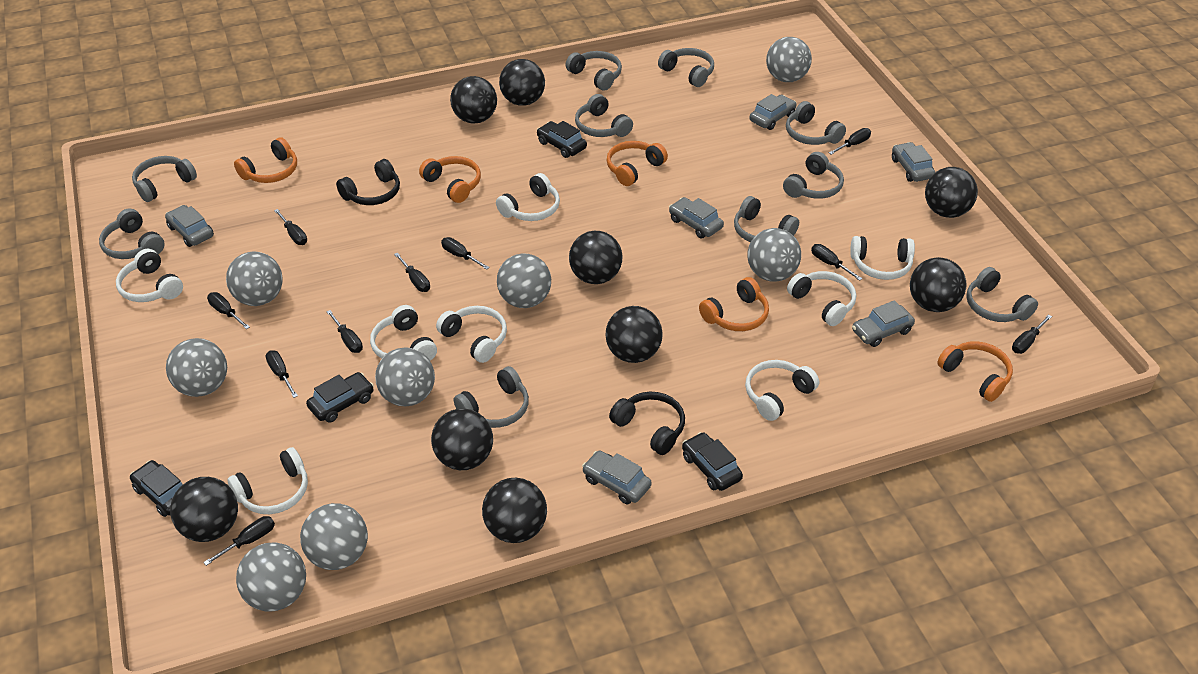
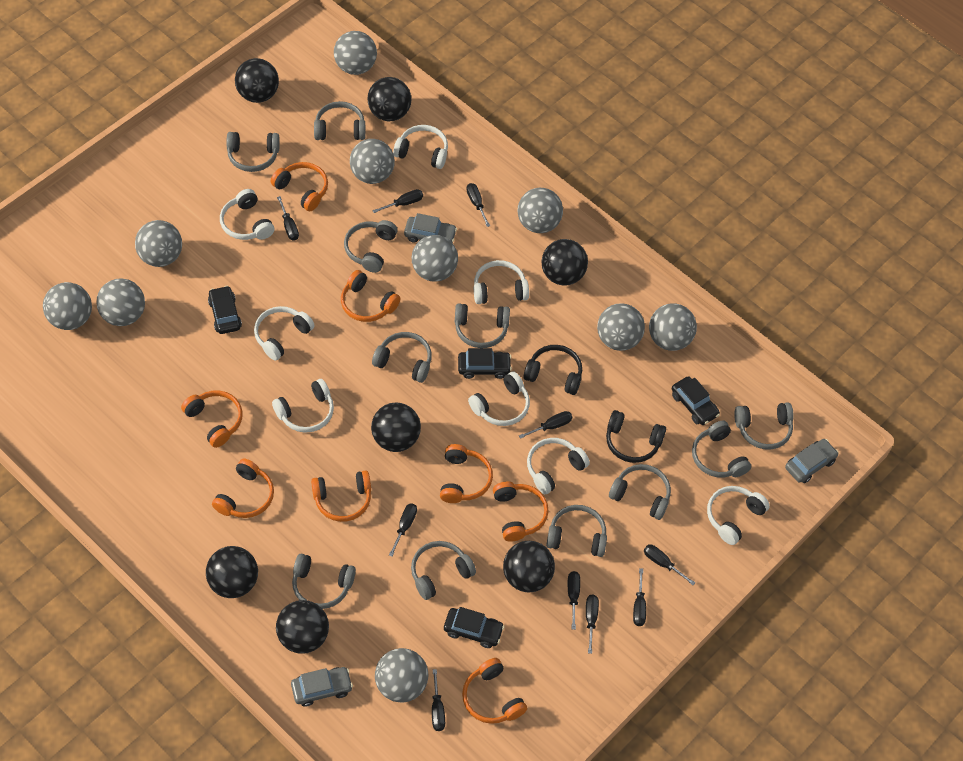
black ball: [170,477,238,542] [431,409,493,470] [450,76,497,124] [482,478,547,543] [499,59,545,106] [569,231,623,284] [606,306,663,363] [910,257,966,312] [925,167,978,218] = 9 -> [206,546,258,598] [235,58,279,103] [276,600,329,654] [367,77,411,121] [371,403,421,452] [503,541,555,592] [542,239,588,285] = 7
grey ball: [166,338,227,397] [226,251,283,306] [236,542,306,612] [300,503,368,570] [375,347,435,406] [497,253,551,308] [747,228,801,282] [766,37,812,82] = 8 -> [43,282,92,330] [96,278,145,326] [135,220,182,267] [334,31,377,75] [350,139,395,184] [375,648,428,703] [412,235,458,282] [518,188,563,233] [597,303,645,351] [649,303,697,351] = 10
grey car: [165,205,214,247] [582,450,652,504] [669,197,724,238] [749,94,796,130] [852,300,915,347] [892,142,935,182] = 6 -> [291,667,353,707] [404,213,457,243] [785,439,839,483] = 3
grey headphones: [99,208,165,259] [132,156,197,202] [454,366,529,428] [566,51,622,91] [575,94,633,137] [658,48,714,87] [734,196,799,242] [783,152,844,199] [786,101,846,145] [966,267,1038,322] = 10 -> [227,132,280,172] [292,554,356,609] [314,101,366,140] [344,220,398,273] [372,332,432,383] [411,541,476,600] [455,303,510,348] [546,505,607,557] [609,464,671,520] [692,420,751,477] [734,402,794,450] = 11
orange headphones: [234,137,297,183] [419,156,481,203] [607,141,668,186] [699,277,769,331] [937,341,1013,402] = 5 -> [181,391,243,448] [212,459,274,518] [271,162,328,211] [311,470,371,522] [341,270,401,322] [440,444,493,503] [462,658,527,724] [493,482,549,542] = 8

